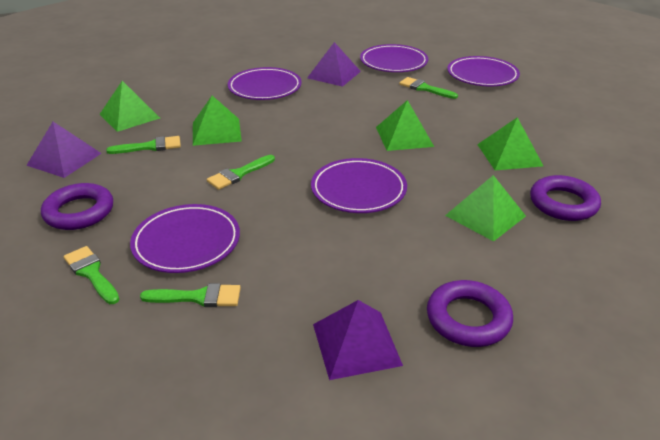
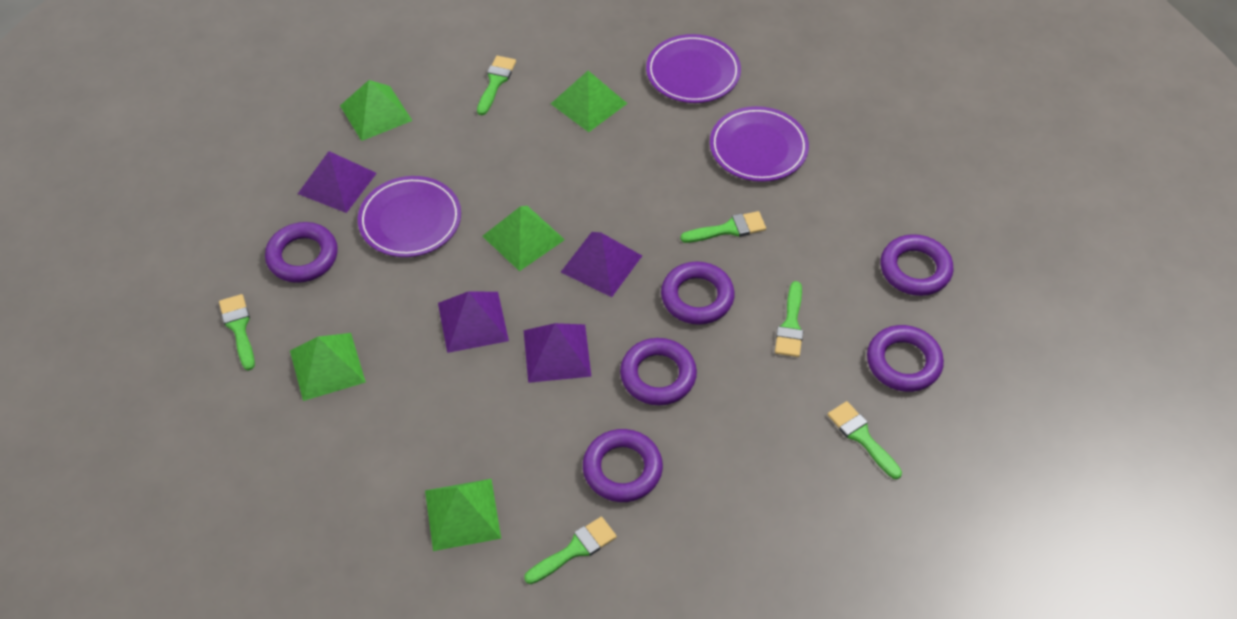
green brush: [64,246,120,304] [106,136,181,154] [140,283,241,307] [207,155,275,190] [399,77,458,99] = 5 -> [219,294,255,371] [477,56,516,115] [524,517,617,584] [680,211,766,243] [775,281,803,357] [828,401,902,479] = 6
purple plate: [130,204,240,273] [228,67,302,100] [311,158,407,213] [360,44,428,72] [447,56,520,86] = 5 -> [358,176,461,257] [646,34,741,103] [710,106,809,182] = 3
purple pyramid: [26,122,102,178] [307,42,361,87] [313,300,403,380] = 3 -> [298,151,377,213] [438,291,509,353] [524,323,591,383] [561,232,642,297] = 4
purple ring: [41,183,113,230] [427,280,513,347] [530,175,601,221] = 3 -> [265,222,338,283] [583,429,663,502] [620,338,697,405] [661,262,735,325] [867,325,944,392] [880,234,954,296] = 6

